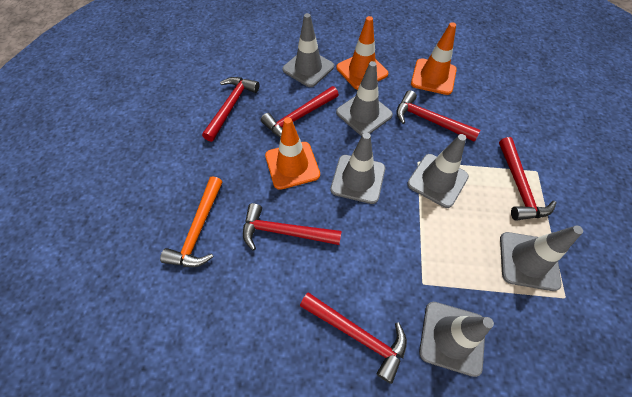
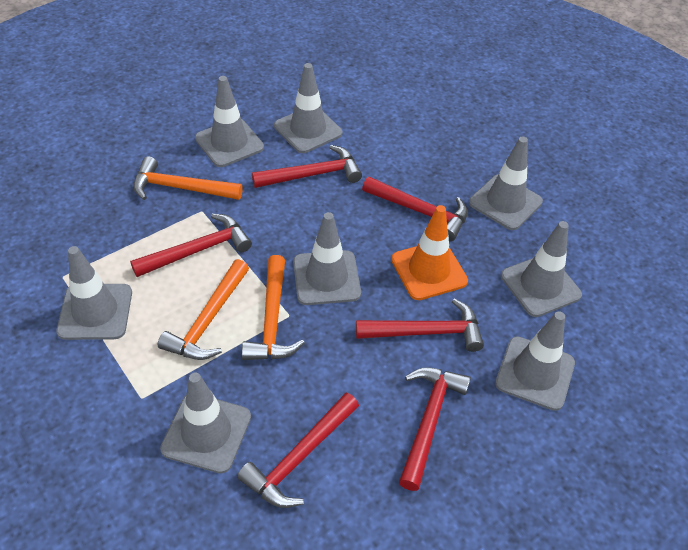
grey traffic cone: [282,13,334,87] [330,132,385,204] [336,61,393,136] [407,134,469,208] [419,302,494,377] [500,225,583,291] = 6 -> [56,246,132,340] [160,372,251,474] [195,76,264,167] [274,63,342,153] [293,212,361,305] [469,136,543,230] [495,311,575,411] [501,221,582,317] = 8
orange hammer: [160,176,223,267] = 1 -> [133,156,243,200] [158,259,249,360] [242,255,305,360] = 3
orange traffic cone: [265,117,320,190] [337,16,388,90] [411,22,457,95] = 3 -> [391,205,468,300] = 1

